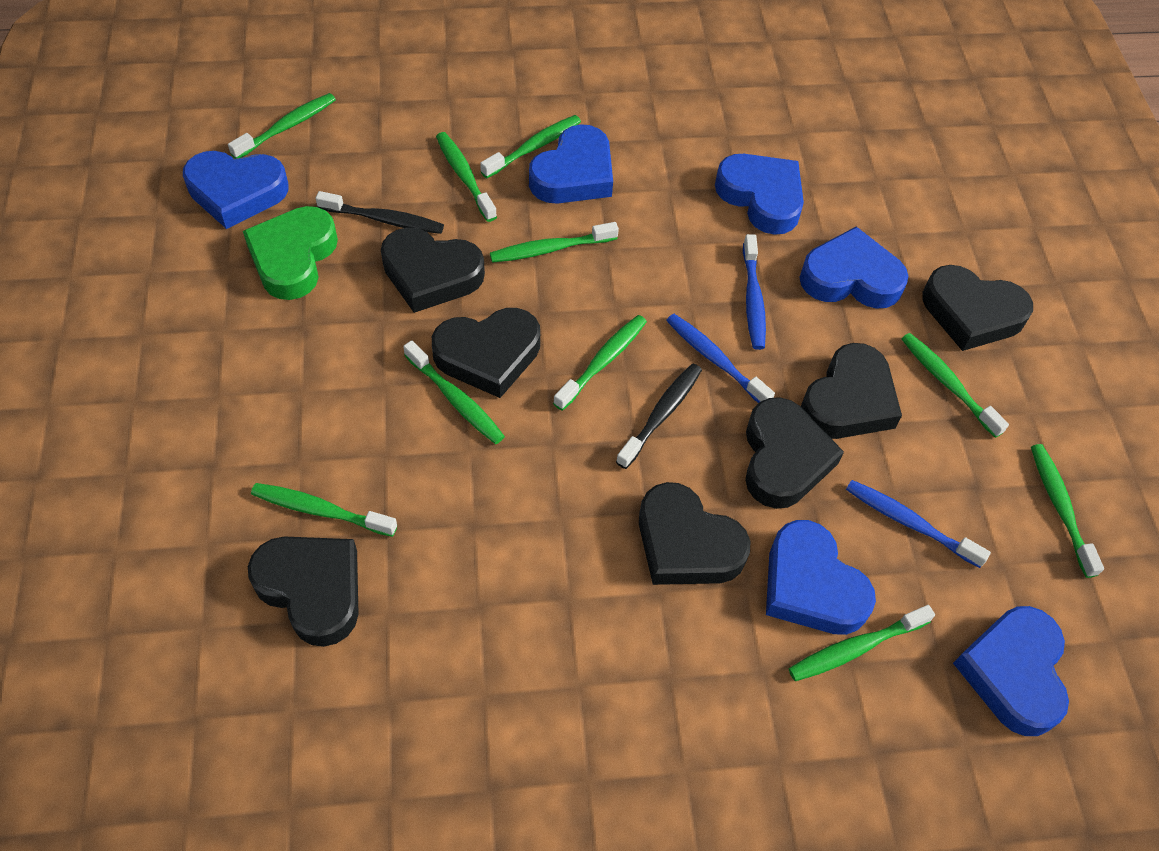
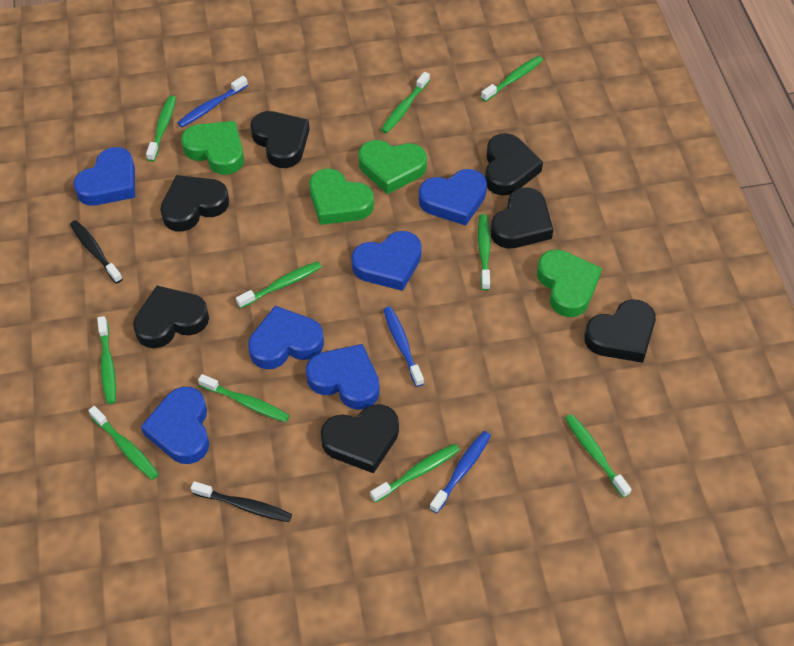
green heart: [243,206,338,300] = 1 -> [181,121,244,175] [309,169,374,225] [359,140,427,194] [537,249,602,317] = 4

